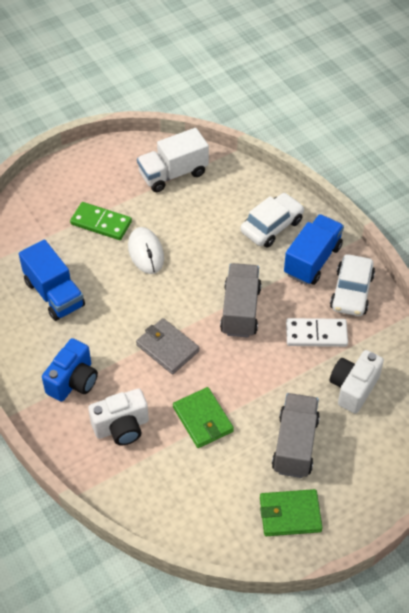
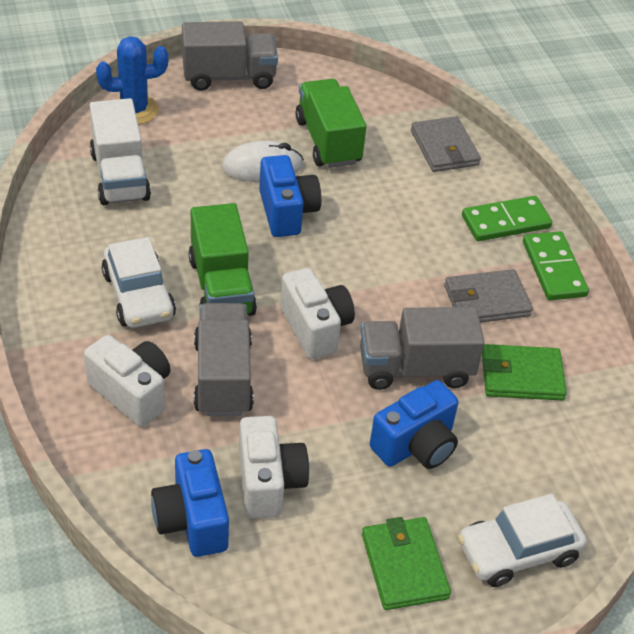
blue cactus: none = 0 -> [96,36,168,125] = 1
blue camera: [42,338,98,402] = 1 -> [151,449,229,557] [259,155,321,237] [370,380,459,469] = 3
blue truck: [19,239,85,321] [284,214,344,285] = 2 -> none = 0
green domino: [70,202,132,240] = 1 -> [462,196,552,241] [523,231,589,300] = 2
green truck: none = 0 -> [188,203,257,316] [295,79,366,168] = 2
grey truck: [220,263,261,338] [272,393,320,478] = 2 -> [182,21,278,91] [194,303,254,416] [360,307,485,390] = 3
grey wallet: [136,318,200,374] = 1 -> [411,116,481,172] [444,269,533,323] = 2
white camera: [88,389,149,445] [330,350,384,414] = 2 -> [84,335,171,427] [239,416,309,519] [280,268,355,359] = 3
white domino: [286,318,348,347] = 1 -> none = 0

